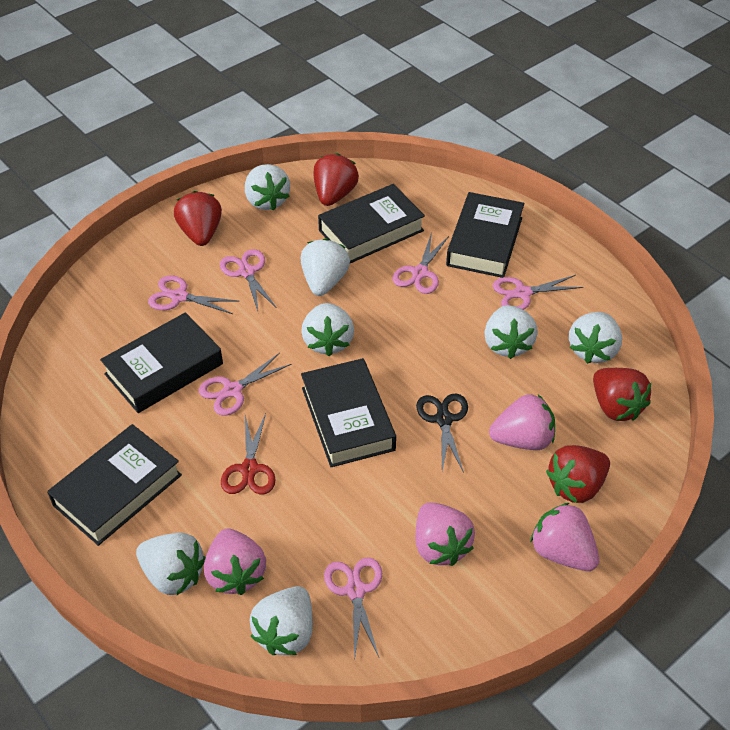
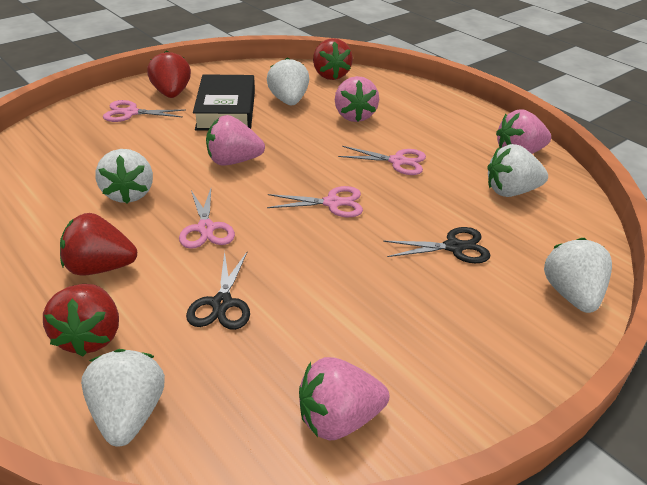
black book: [47,424,182,546] [100,312,223,413] [301,358,396,467] [318,184,425,263] [446,192,524,278] = 5 -> [193,74,255,130] = 1
black scissors: [416,394,468,473] = 1 -> [186,251,250,330] [383,227,490,263] = 2
pink scissors: [148,275,238,314] [199,353,292,416] [220,249,277,311] [324,557,382,661] [393,232,449,294] [493,275,583,310] = 6 -> [103,100,186,122] [179,188,235,249] [267,186,363,217] [338,146,426,175] = 4
red scissors: [221,413,276,495] = 1 -> none = 0
white strawberry: [136,533,206,595] [245,164,290,211] [249,586,313,655] [301,238,350,296] [301,303,354,356] [484,305,538,359] [569,312,622,364] = 7 -> [81,349,165,447] [96,149,153,204] [267,57,309,105] [487,144,548,197] [544,238,612,313] = 5

